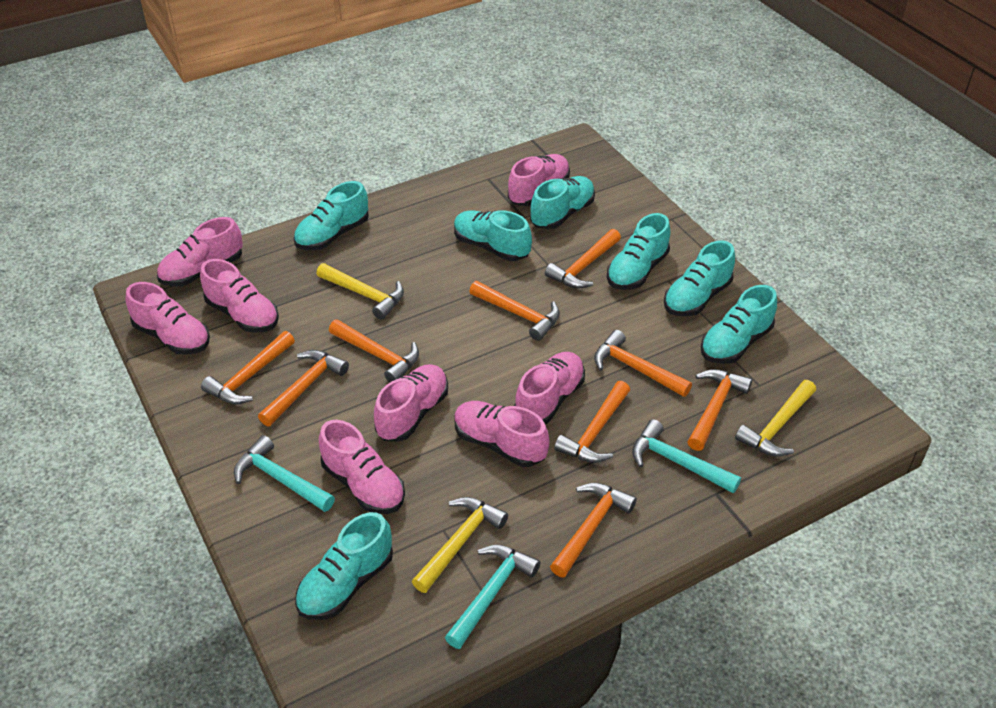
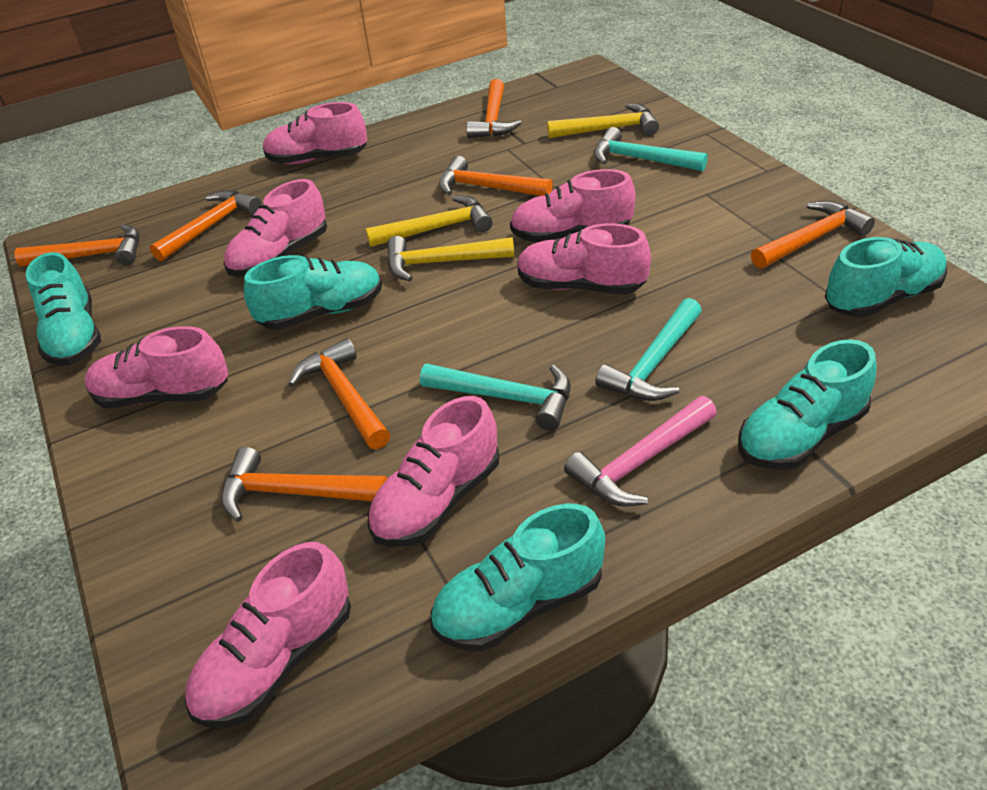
orange hammer: [201,331,295,404] [258,350,349,426] [329,319,419,382] [469,281,560,341] [545,229,621,289] [550,483,637,578] [554,381,630,463] [594,330,692,397] [687,369,752,451] = 9 -> [15,224,139,266] [150,190,261,262] [221,447,387,522] [288,338,390,449] [439,156,553,196] [466,79,522,138] [751,201,875,269] = 7
pink hammer: none = 0 -> [564,396,717,507] = 1
pink shoe: [125,282,210,355] [157,217,243,287] [200,259,279,333] [319,420,405,514] [374,364,448,442] [454,401,549,467] [508,154,570,206] [514,352,585,425] = 8 -> [85,326,228,408] [185,542,351,727] [224,179,327,277] [263,102,367,164] [368,396,499,547] [510,169,635,242] [517,223,651,294] = 7
turquoise shoe: [294,181,369,250] [295,512,393,620] [454,210,532,261] [530,176,595,229] [607,213,670,290] [664,240,735,316] [701,285,777,364] = 7 -> [26,252,101,366] [244,255,382,330] [430,504,605,652] [738,339,877,470] [825,237,947,317] = 5

